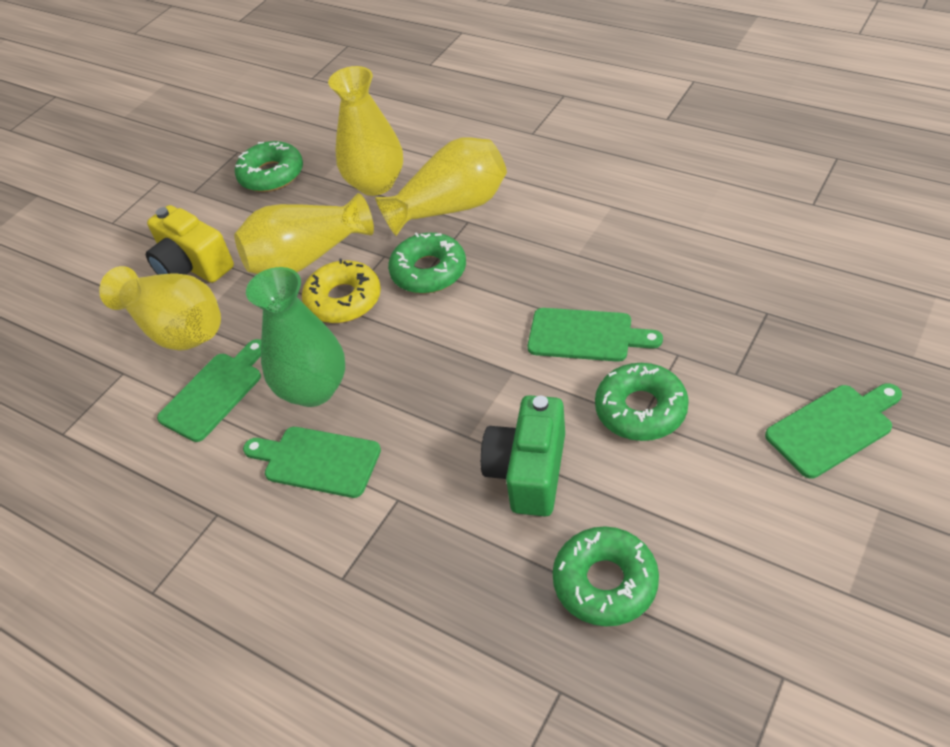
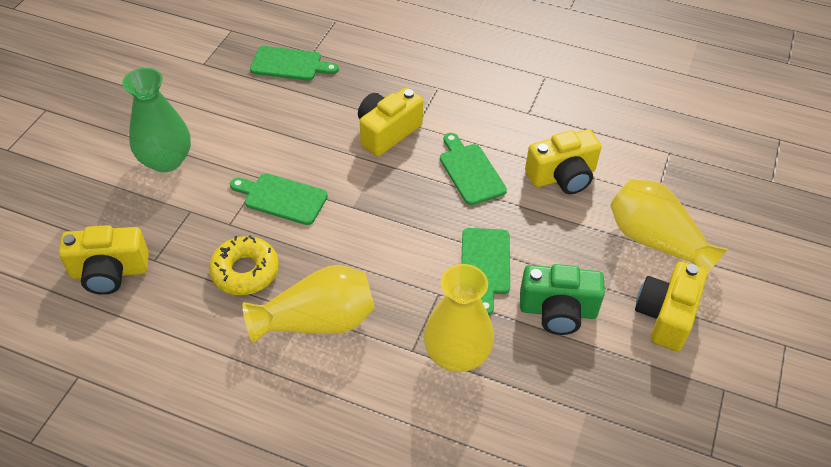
green donut: [235,141,303,192] [388,232,466,294] [552,526,659,626] [595,363,689,441] = 4 -> none = 0
yellow camera: [146,205,234,283] = 1 -> [59,225,149,295] [358,88,423,157] [525,129,601,194] [635,261,707,351] = 4
yellow vase: [99,266,221,351] [234,193,374,274] [328,66,403,196] [375,137,507,236] = 4 -> [243,265,375,343] [424,264,494,372] [610,179,728,274] = 3

